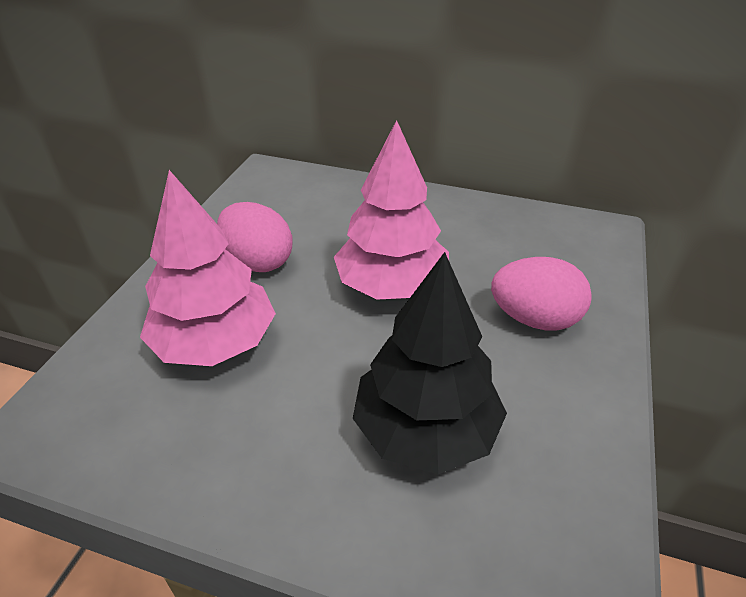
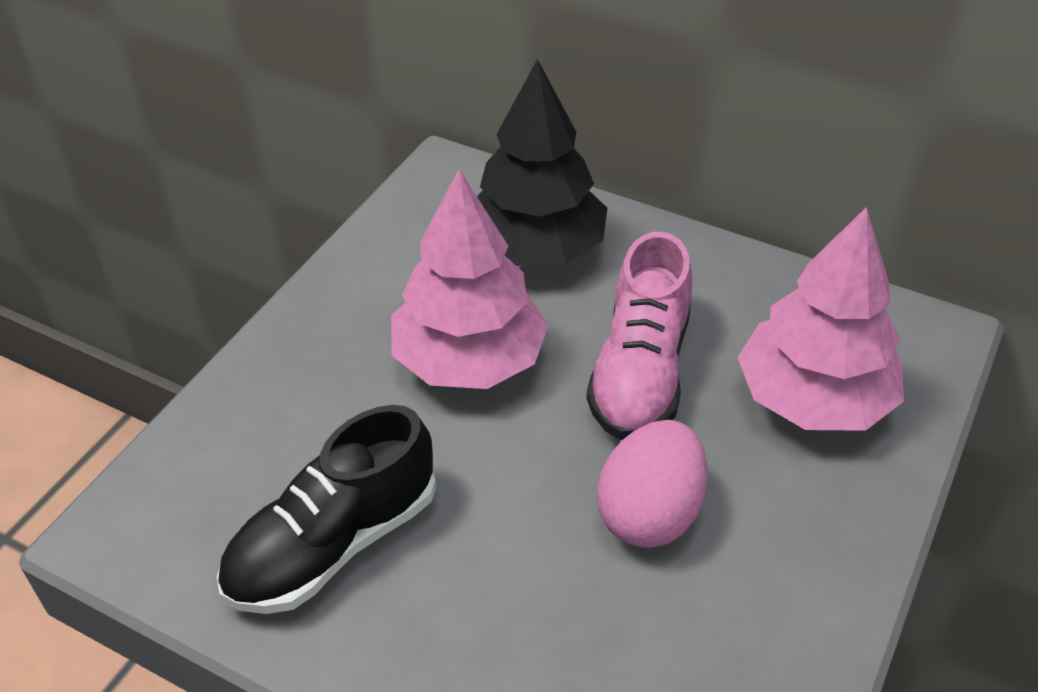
black shoe: none = 0 -> [217,405,436,614] = 1
pink egg: [217,202,293,272] [491,257,592,331] = 2 -> [597,420,708,548] = 1
pink shoe: none = 0 -> [586,232,692,440] = 1

